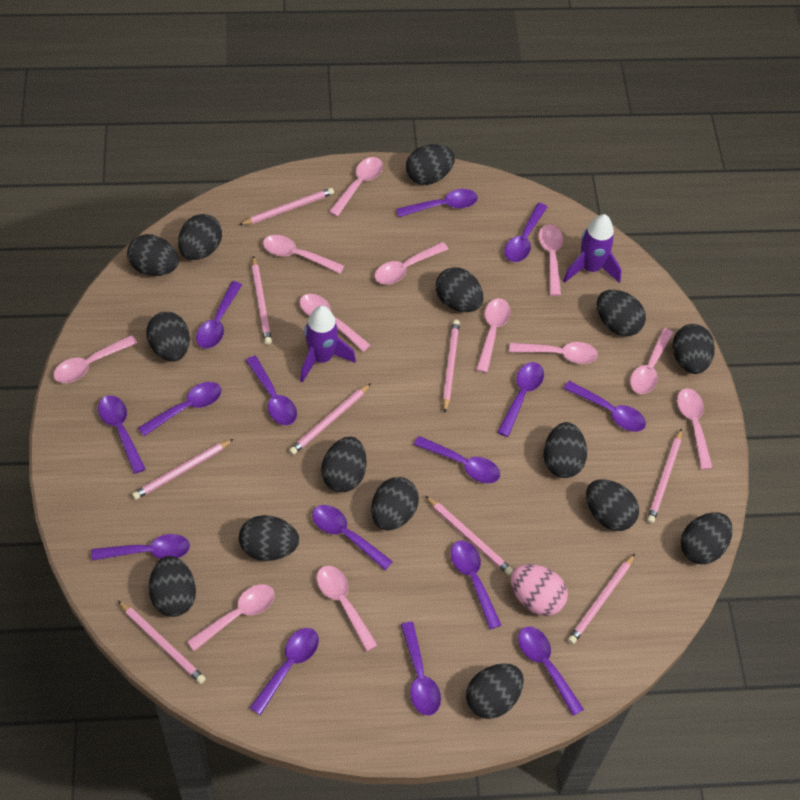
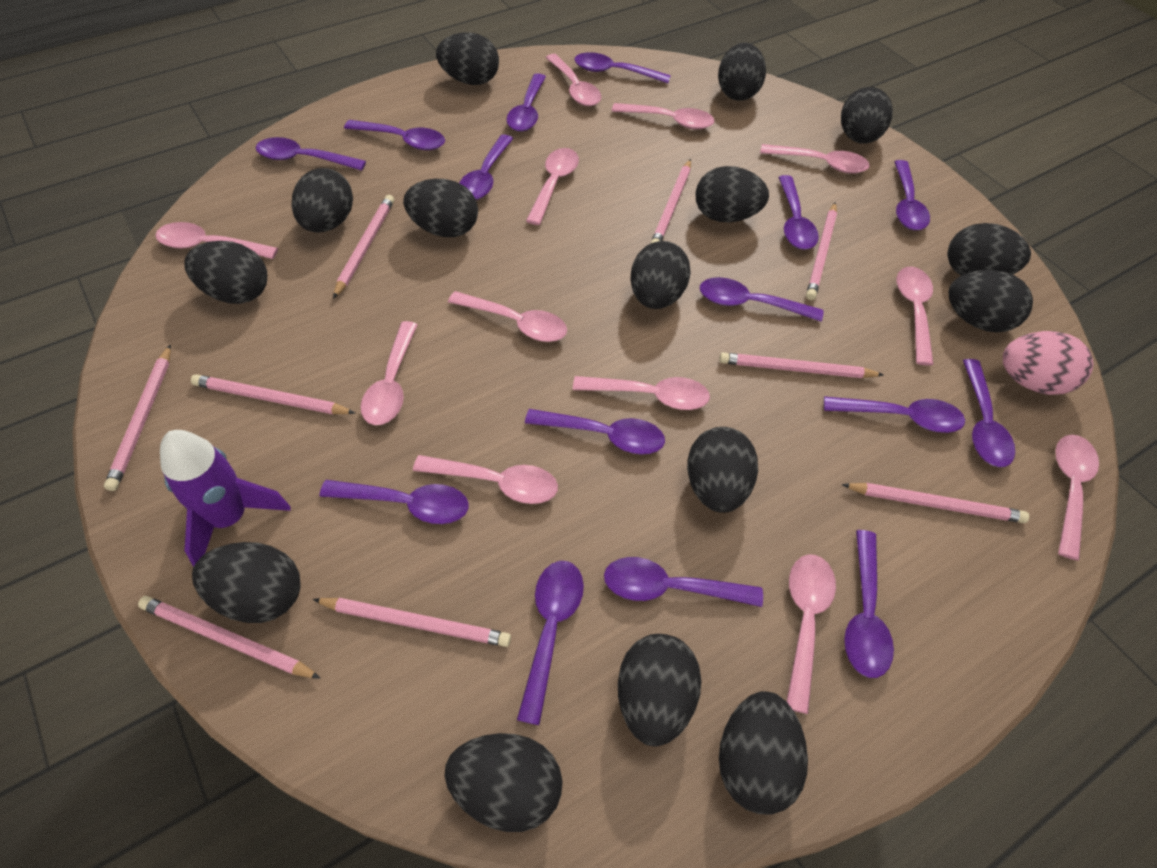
purple rocket: [300,306,356,383] [563,214,622,283] = 2 -> [160,430,290,567] = 1

